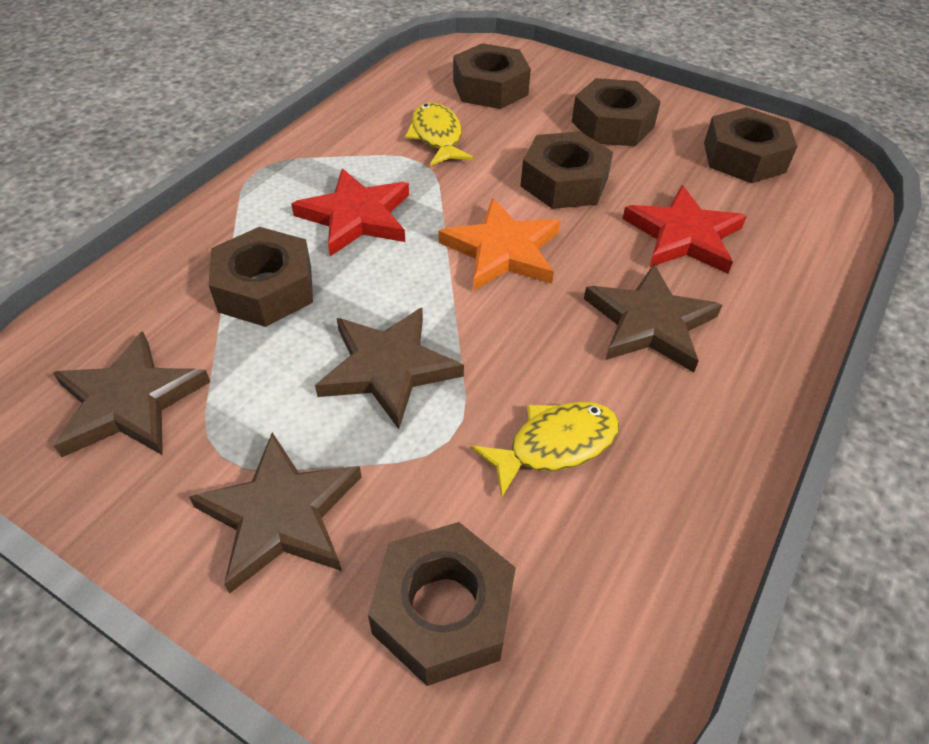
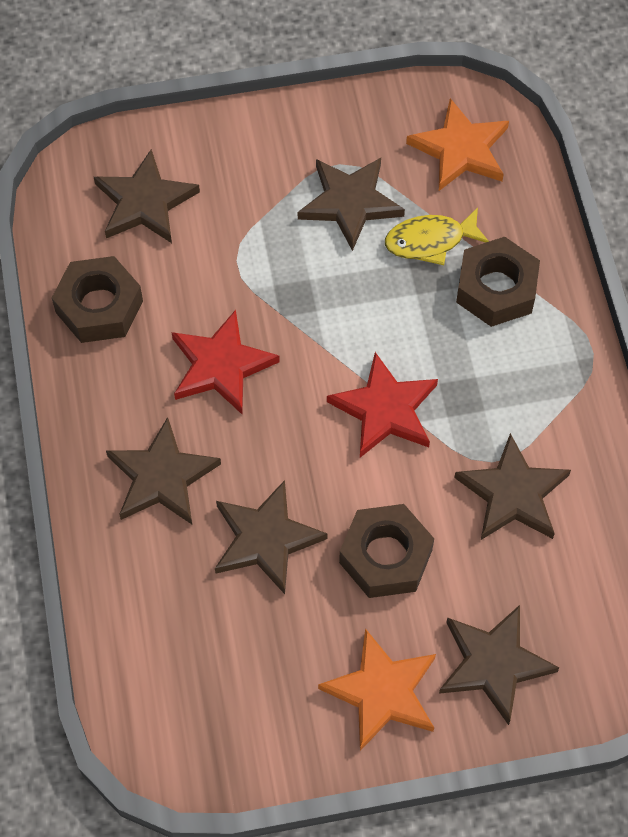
brown nut: [209,227,313,327] [368,522,516,686] [453,43,531,109] [521,132,613,209] [572,78,661,146] [704,107,797,183] = 6 -> [52,256,143,343] [339,504,434,598] [456,237,540,327] = 3
brown star: [53,331,210,457] [189,432,362,594] [315,308,464,429] [584,264,722,373] = 4 -> [94,149,200,243] [106,417,221,524] [215,480,328,594] [298,158,405,251] [439,605,559,725] [454,433,571,540] = 6
orange star: [439,198,560,291] = 1 -> [318,628,436,751] [406,98,509,191] = 2
yellow fish: [405,103,473,166] [471,402,619,498] = 2 -> [385,207,489,265] = 1

